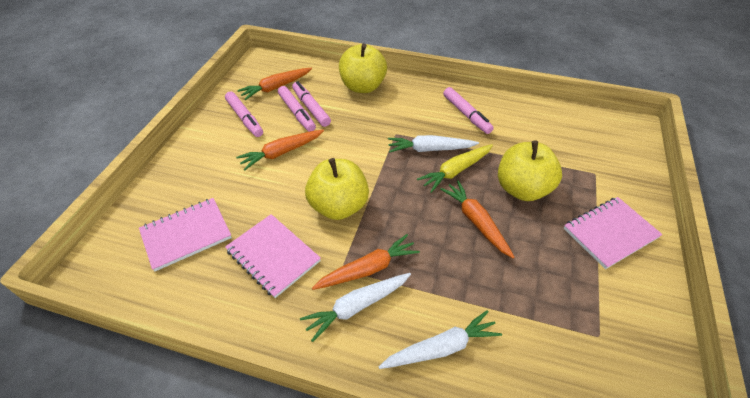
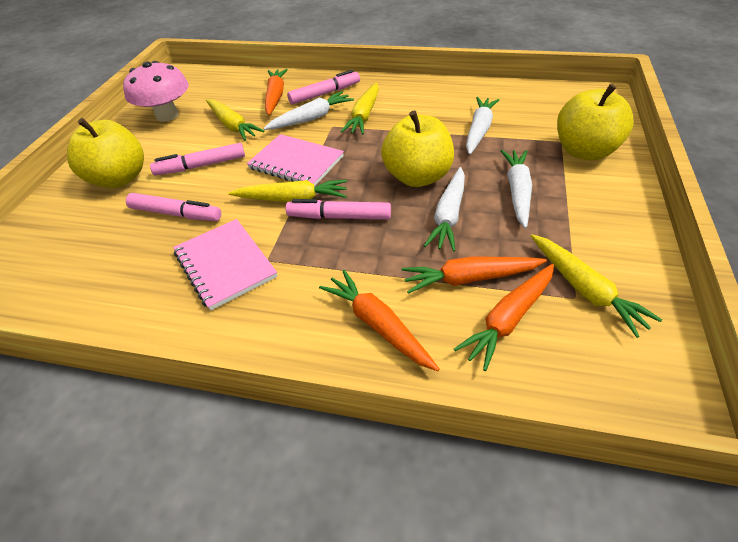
pink mushroom: none = 0 -> [123,61,189,122] = 1
pink notebook: [139,198,232,271] [225,214,321,298] [564,197,663,269] = 3 -> [173,219,277,311] [247,134,344,187] = 2
white carrot: [300,273,411,342] [379,310,502,369] [388,135,479,153] = 3 -> [263,91,354,130] [424,167,465,252] [466,97,499,155] [501,150,532,228] = 4
yellow carrot: [417,144,493,193] = 1 -> [206,99,265,141] [228,180,347,202] [340,82,379,135] [531,234,662,338] = 4

